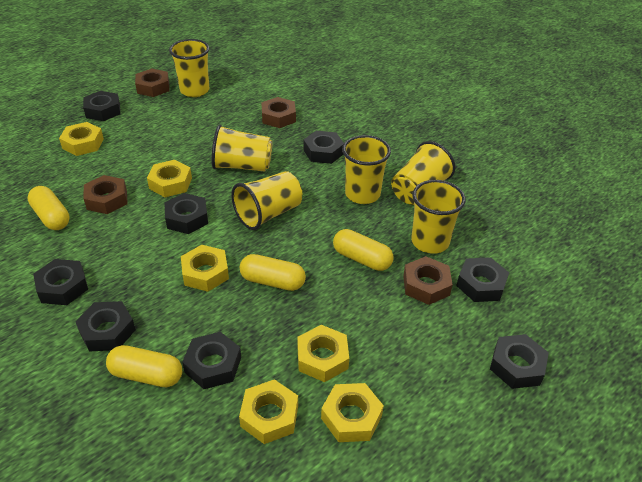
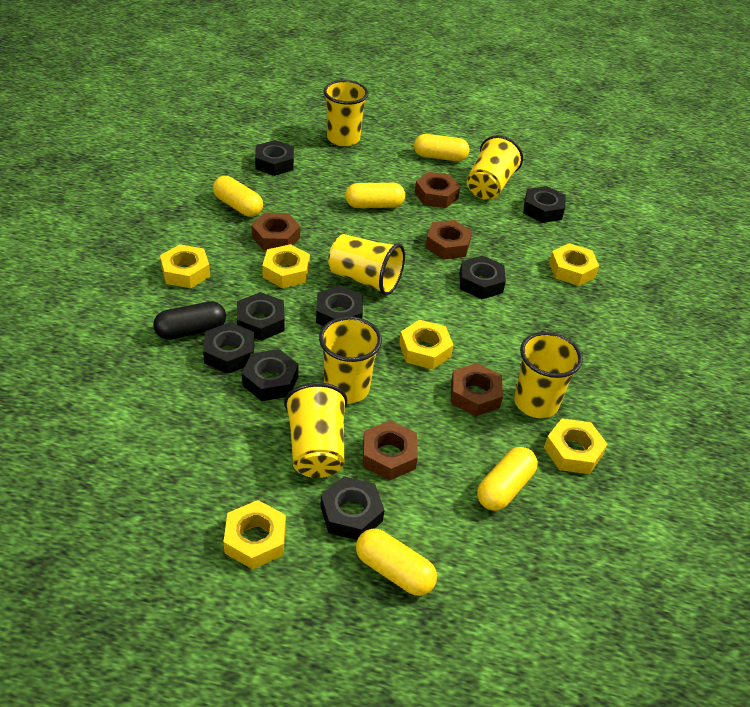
black capsule: none = 0 -> [153,301,226,340] = 1
brown nut: [83,175,128,214] [135,68,170,97] [261,97,296,128] [403,256,453,305] = 4 -> [252,213,300,250] [363,420,418,481] [415,172,460,208] [425,220,472,260] [451,363,503,417] = 5
yellow capsule: [28,186,70,230] [106,345,182,387] [240,254,306,291] [333,229,393,271] = 4 -> [213,176,263,217] [345,183,405,208] [356,529,437,596] [414,134,469,161] [477,447,538,511] = 5

